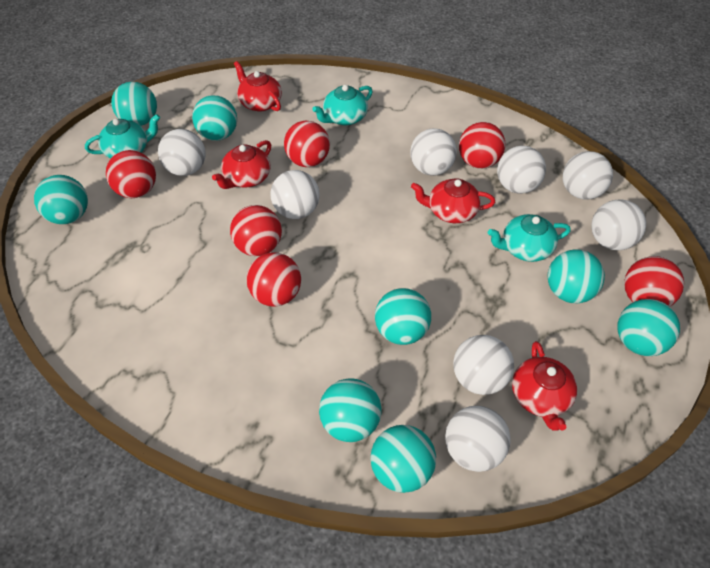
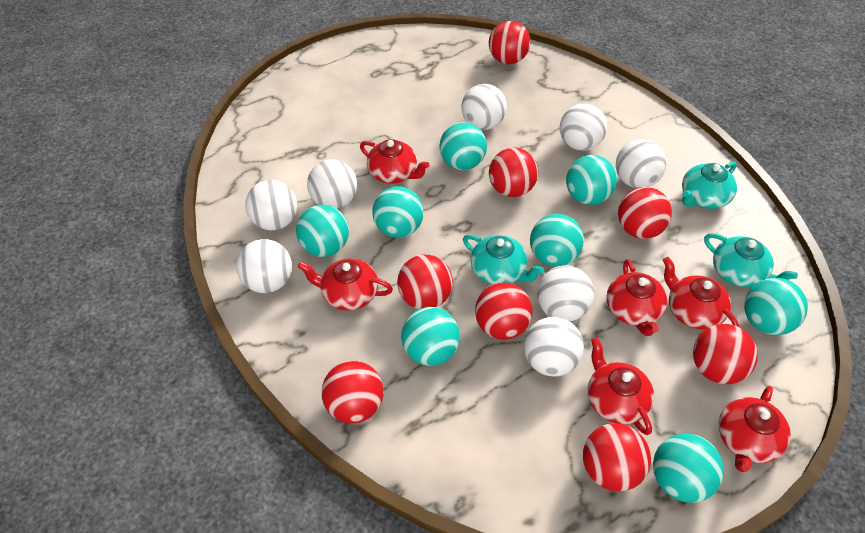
red ball: [106,150,156,198] [230,205,282,256] [246,252,301,307] [284,121,330,167] [459,122,505,169] [624,256,684,307] = 6 -> [322,361,384,423] [397,255,453,309] [475,282,532,340] [489,21,530,64] [489,148,538,197] [583,423,651,491] [618,187,672,239] [693,324,758,384] = 8
red teapot: [212,140,271,189] [234,61,282,112] [411,178,495,223] [512,341,577,431] = 4 -> [298,258,393,311] [360,139,429,183] [588,337,654,435] [606,259,667,336] [663,257,739,330] [719,386,791,472] = 6

